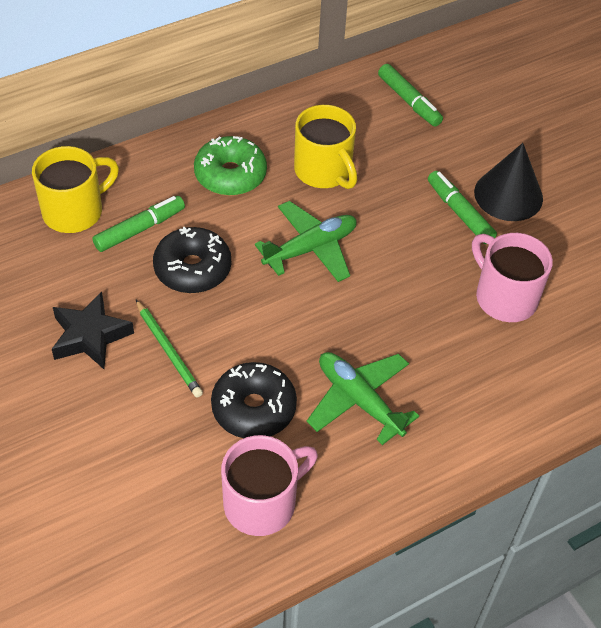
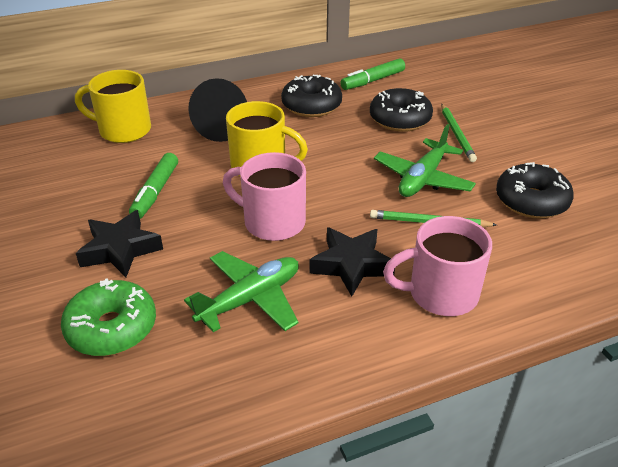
black donut: [153,227,231,293] [211,362,297,438] = 2 -> [281,75,342,117] [370,88,433,132] [496,162,574,219] = 3
black star: [52,292,134,369] = 1 -> [76,210,163,277] [309,227,395,296] = 2
green marker: [92,196,185,252] [378,64,443,127] [428,171,497,244] = 3 -> [129,153,178,219] [340,58,405,90] = 2
green pencil: [136,300,203,397] = 1 -> [370,210,497,227] [441,104,477,162] = 2

